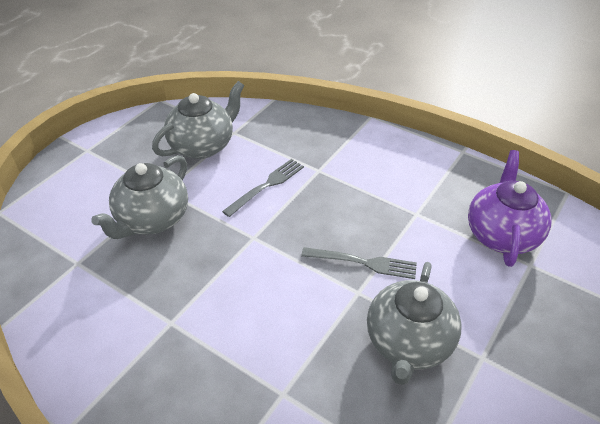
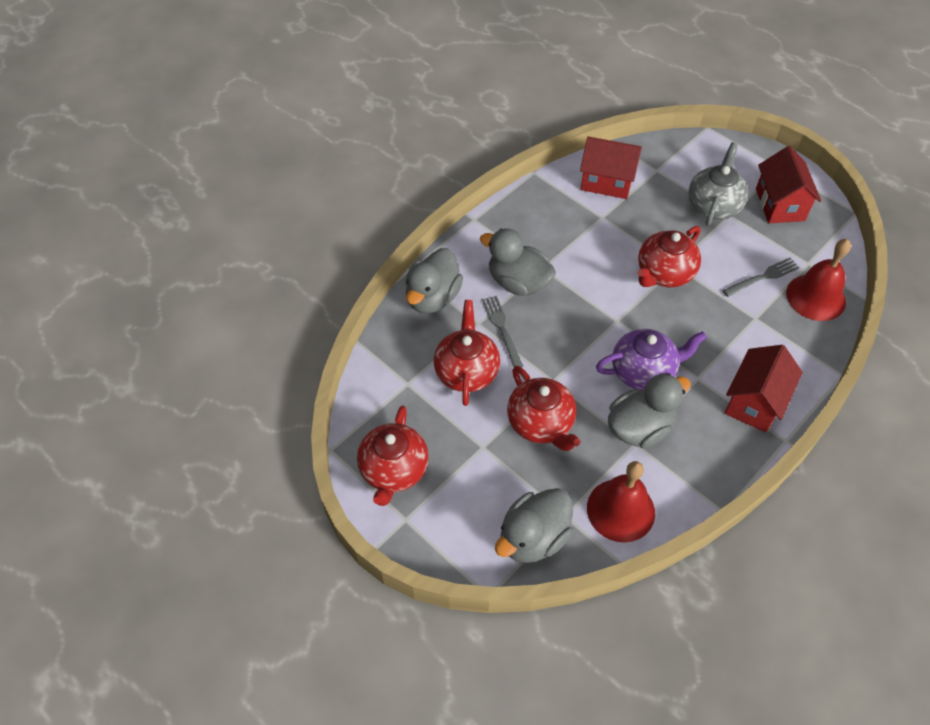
grey duck: none = 0 -> [405,248,463,314] [480,229,556,296] [495,488,573,563] [608,373,691,448] = 4
grey teapot: [91,155,188,239] [152,81,244,159] [367,262,462,385] = 3 -> [688,142,749,226] = 1
red bell: none = 0 -> [587,461,655,542] [786,239,851,321] = 2
red house: none = 0 -> [580,136,642,199] [725,345,803,433] [756,146,821,223] = 3
red teapot: none = 0 -> [357,406,429,506] [434,300,500,406] [507,366,580,451] [638,226,701,287] = 4

